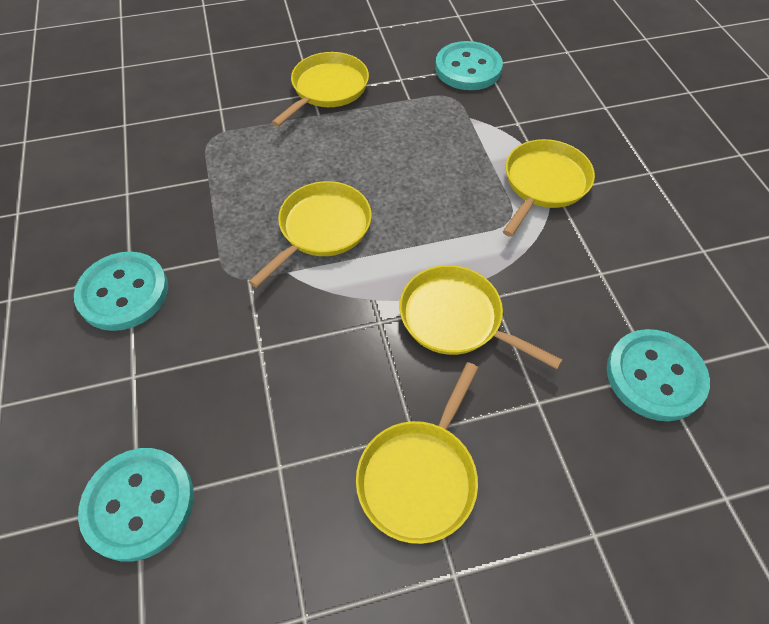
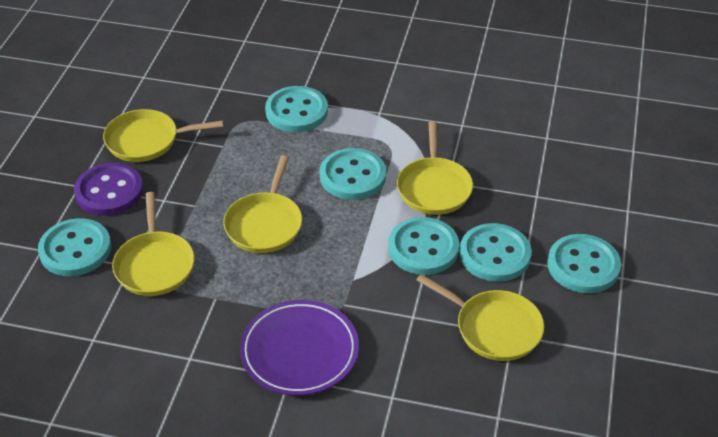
purple button: none = 0 -> [74,163,143,216] = 1
purple plate: none = 0 -> [240,300,359,396] = 1
turquoise button: [74,251,168,331] [78,448,194,562] [435,41,503,90] [607,329,710,421] = 4 -> [38,218,111,276] [265,86,328,132] [320,148,386,200] [388,217,459,275] [459,223,532,282] [547,234,621,293] = 6

